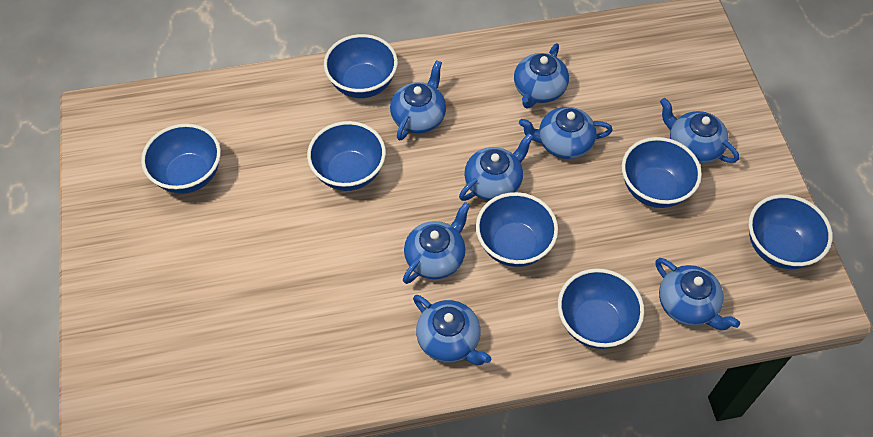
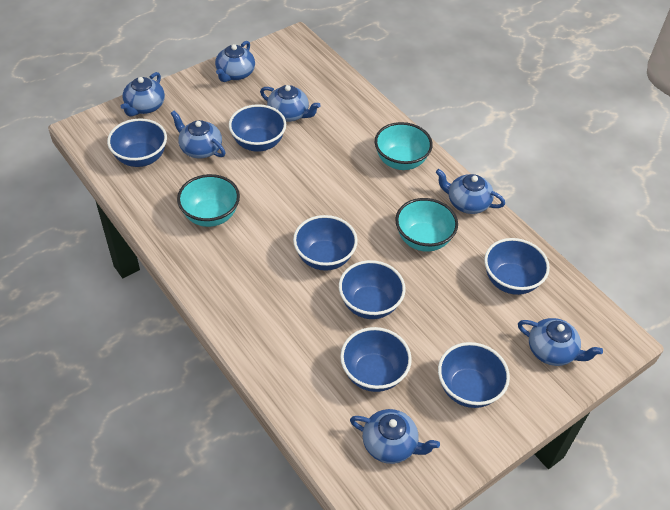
blue teapot: [390,60,446,141] [403,202,470,284] [413,295,491,365] [459,133,534,201] [514,43,569,109] [519,107,613,159] [656,258,740,330] [660,98,739,164] = 8 -> [121,72,165,117] [171,111,226,159] [215,41,255,82] [260,85,321,122] [350,409,440,464] [436,169,505,214] [518,318,603,366] = 7
turquoise bowl: none = 0 -> [177,174,240,227] [375,122,433,170] [395,198,458,252] = 3

